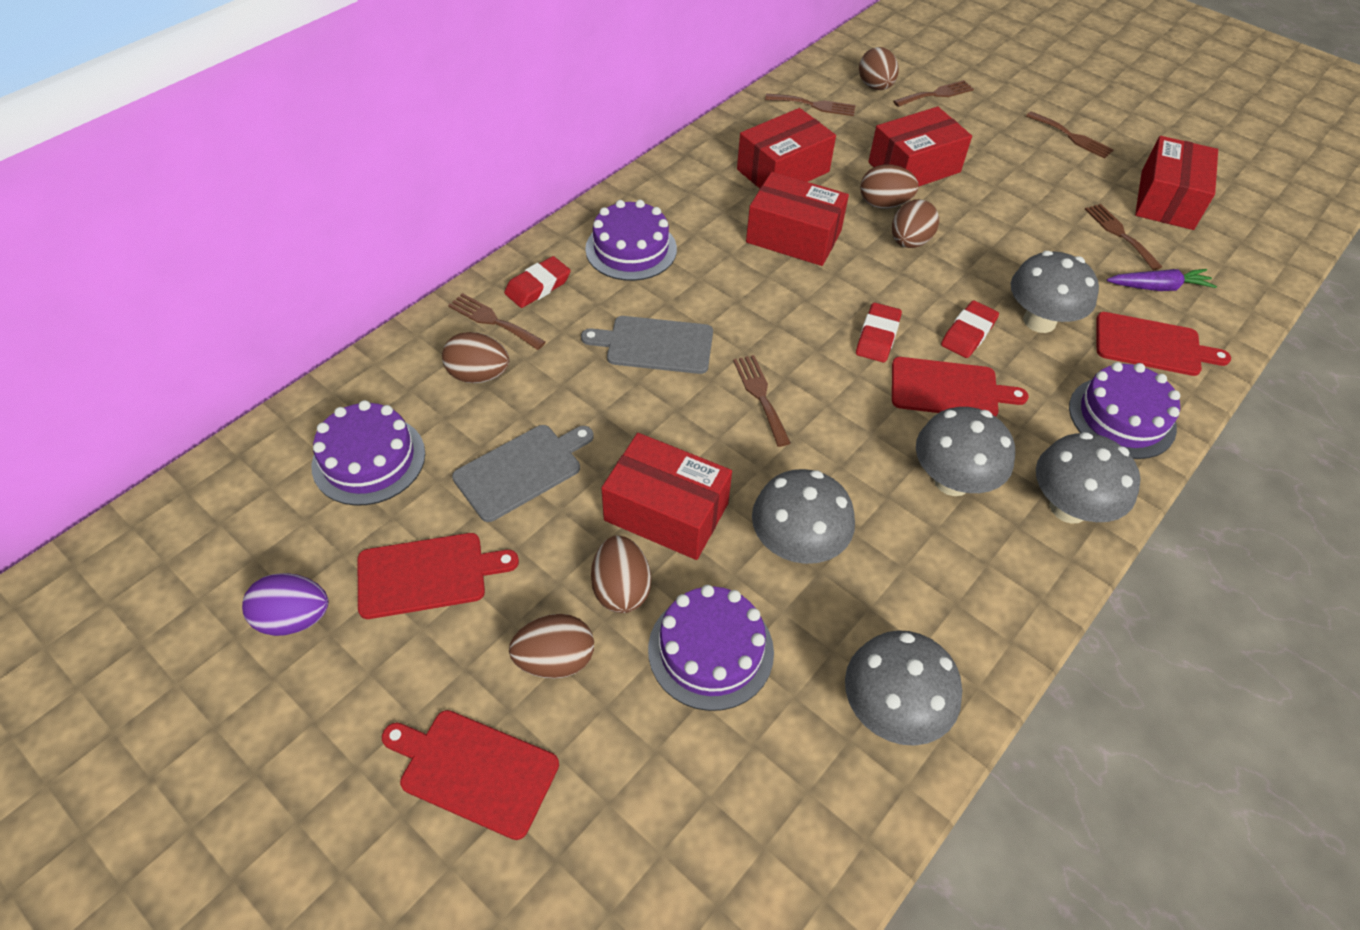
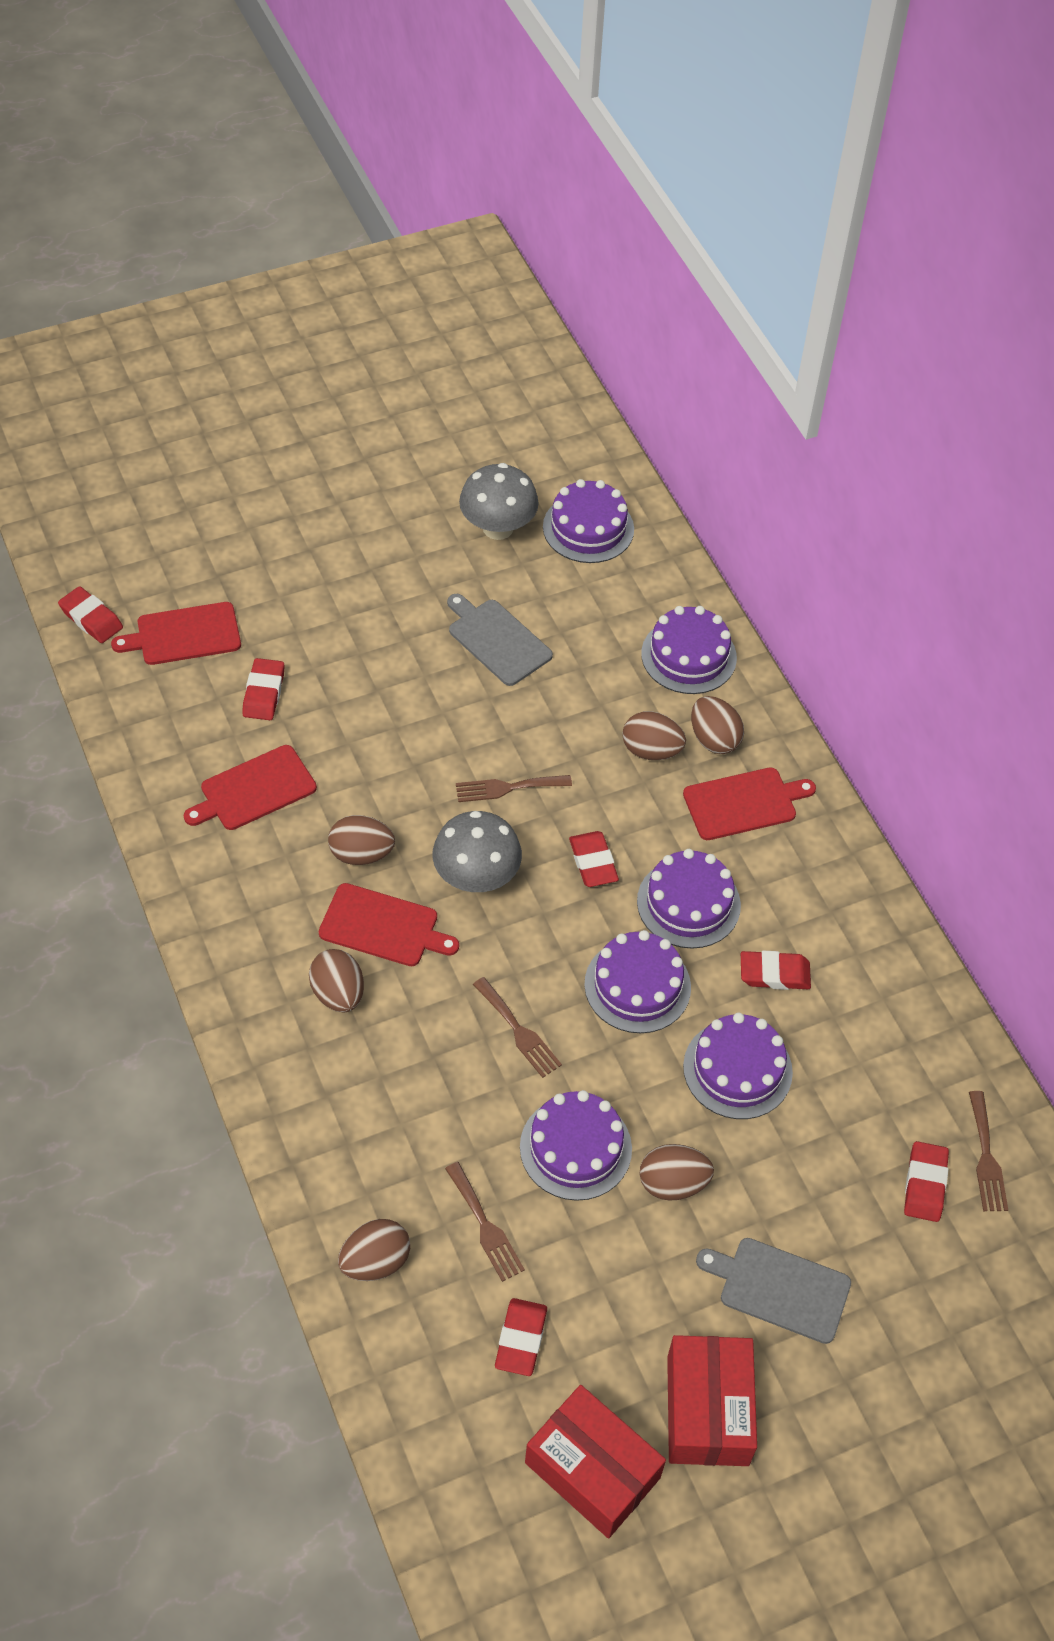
brown fork: [448,293,546,350] [733,355,791,447] [765,94,856,116] [893,80,974,107] [1026,112,1114,159] [1085,204,1162,270] = 6 -> [445,1162,525,1282] [456,775,572,802] [473,977,562,1078] [969,1091,1008,1211] = 4
grey mushroom: [752,469,855,564] [845,630,962,746] [916,407,1015,496] [1011,251,1099,333] [1036,432,1141,524] = 5 -> [433,811,522,892] [459,463,539,540] = 2
purple cake: [311,400,425,506] [585,200,677,281] [648,585,774,711] [1069,362,1180,459] = 4 -> [520,1090,632,1201] [543,479,634,563] [584,930,691,1033] [637,849,741,949] [641,606,737,694] [683,1013,793,1119] = 6
purple carrot: [1107,269,1217,291] = 1 -> none = 0
purple egg: [242,573,329,636] = 1 -> none = 0
red box: [602,433,732,560] [737,108,836,188] [746,172,849,266] [868,106,972,186] [1135,136,1218,230] = 5 -> [525,1385,666,1539] [667,1335,757,1466] = 2
red eraser: [504,256,571,308] [856,303,902,362] [941,300,999,358] = 3 -> [58,586,123,643] [242,658,285,720] [495,1298,547,1376] [569,831,619,887] [741,950,811,990] [904,1141,949,1222] = 6

